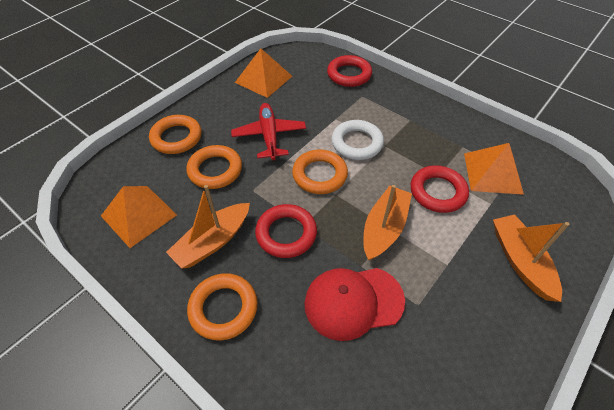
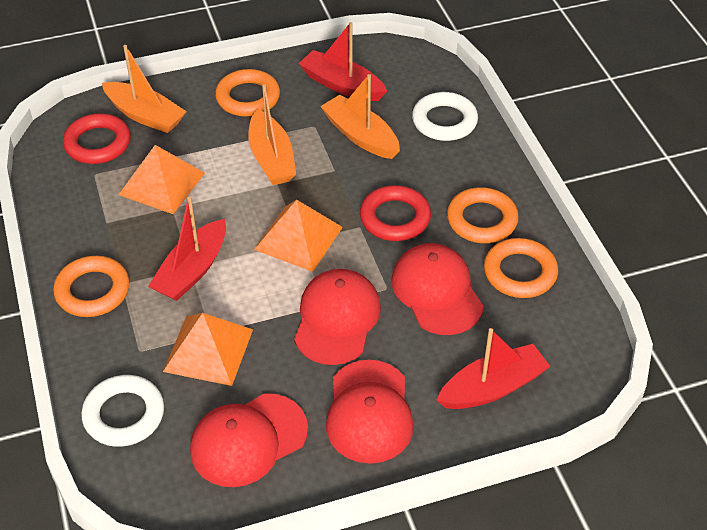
red boat: none = 0 -> [148,196,226,301] [299,22,387,101] [436,328,551,409] = 3
red cap: [304,268,405,341] = 1 -> [190,393,308,487] [294,269,381,365] [326,360,414,464] [392,243,484,335] = 4
red plane: [231,103,306,160] = 1 -> none = 0
red ring: [255,204,317,258] [327,55,372,87] [411,165,469,213] = 3 -> [63,113,131,164] [360,185,431,241] = 2
white ring: [332,120,384,160] = 1 -> [81,375,164,447] [412,92,478,141] = 2

